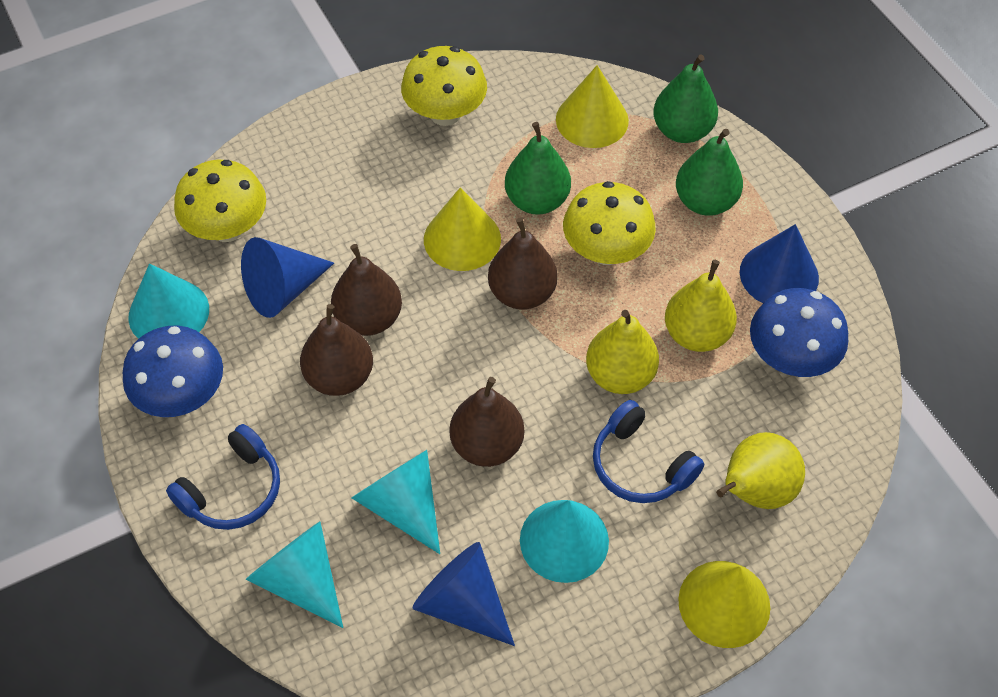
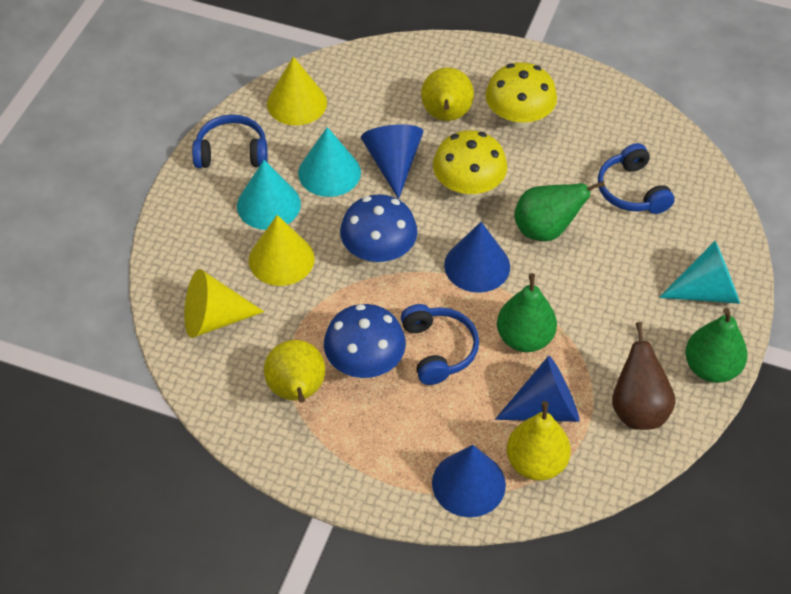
blue cone: [241,237,334,318] [412,542,515,646] [740,224,819,303] = 3 -> [361,125,423,199] [432,445,506,517] [444,222,510,293] [495,356,579,422] = 4
blue headphones: [166,424,280,530] [593,400,704,503] = 2 -> [192,114,268,168] [401,304,479,385] [598,143,675,214] = 3
brown pear: [300,304,373,396] [331,244,402,336] [450,377,524,467] [488,217,558,310] = 4 -> [612,322,676,430] = 1
turquoise cone: [128,263,209,339] [245,522,343,628] [352,450,440,554] [520,500,609,583] = 4 -> [237,160,301,230] [298,127,361,197] [659,241,740,304] = 3
yellow mushroom: [174,160,266,242] [401,46,487,126] [563,181,656,265] = 3 -> [433,130,507,198] [485,62,557,129] = 2

